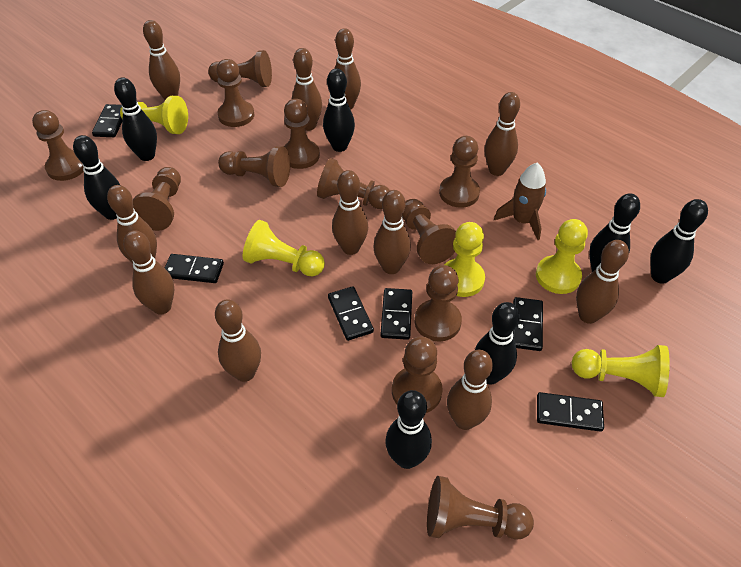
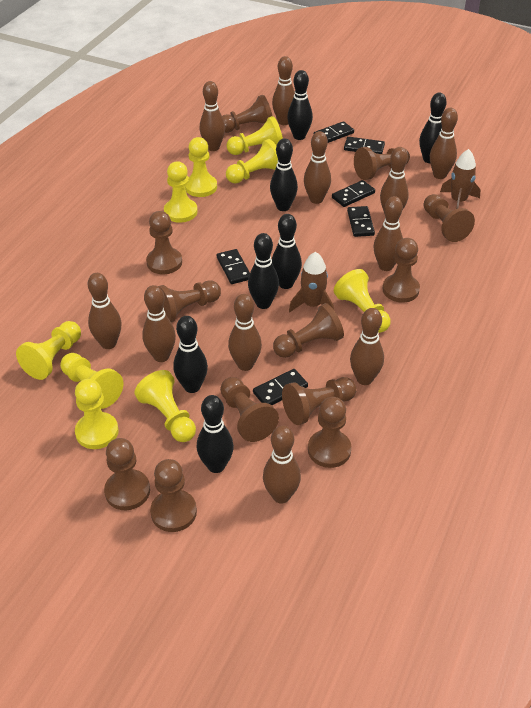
brown rocket: [494,163,546,240] = 1 -> [289,252,334,312] [440,149,481,209] = 2
yellow pawn: [120,96,188,134] [243,220,325,277] [444,222,485,297] [536,219,588,294] [572,345,670,397] = 5 -> [16,321,81,380] [60,353,123,409] [75,379,119,449] [134,370,196,442] [164,161,198,223] [185,137,217,197] [226,116,283,155] [226,139,278,184] [334,269,391,333] = 9

